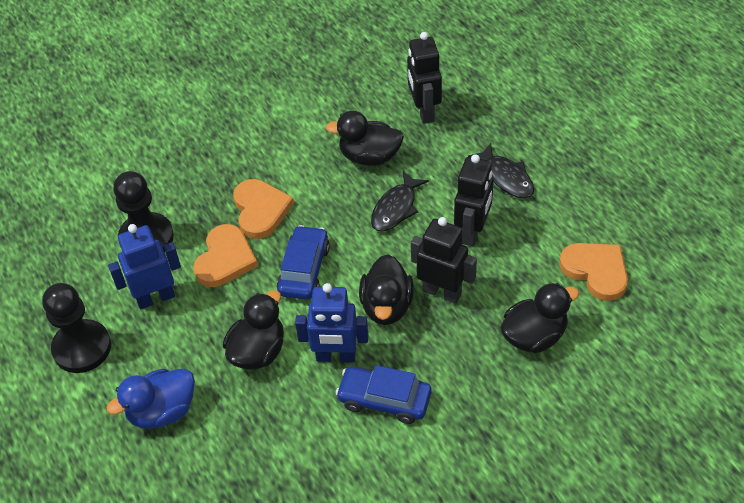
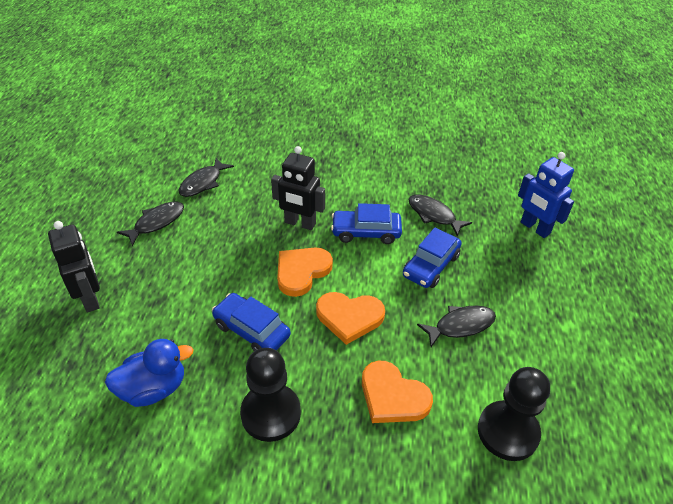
black duck: [223,290,284,370] [326,111,404,166] [359,254,414,325] [500,283,579,353] = 4 -> none = 0
black fish: [371,171,429,232] [468,143,534,198] = 2 -> [117,202,184,246] [179,158,234,197] [408,194,472,237] [417,306,496,347] = 4
black robot: [407,32,442,124] [411,217,477,304] [454,154,494,246] = 3 -> [48,221,100,313] [271,146,325,230] = 2
blue car: [277,225,330,300] [336,365,432,424] = 2 -> [212,293,291,351] [331,203,402,244] [403,228,462,288] = 3
blue robot: [108,224,181,309] [295,283,368,362] = 2 -> [518,152,574,238] = 1

